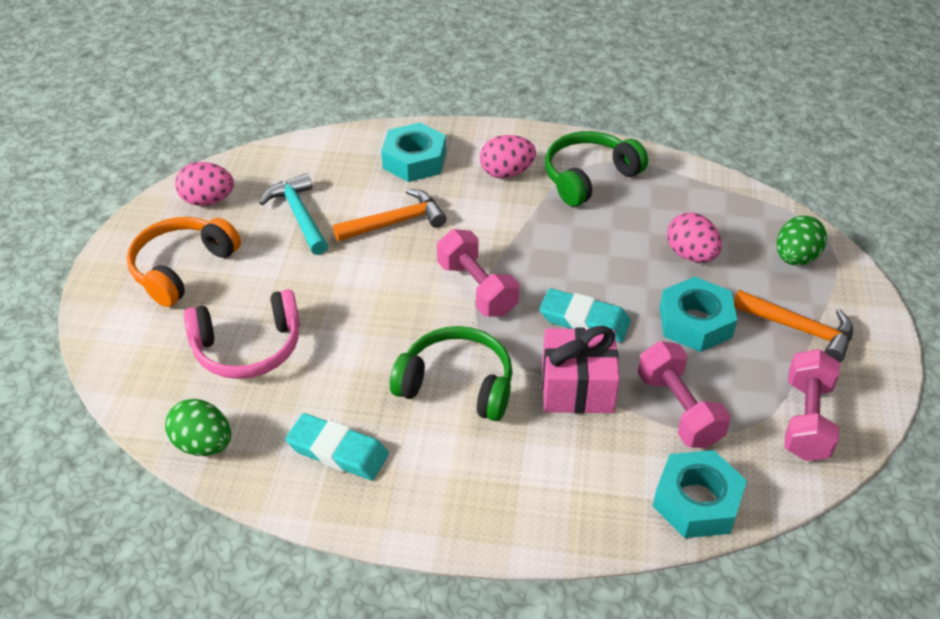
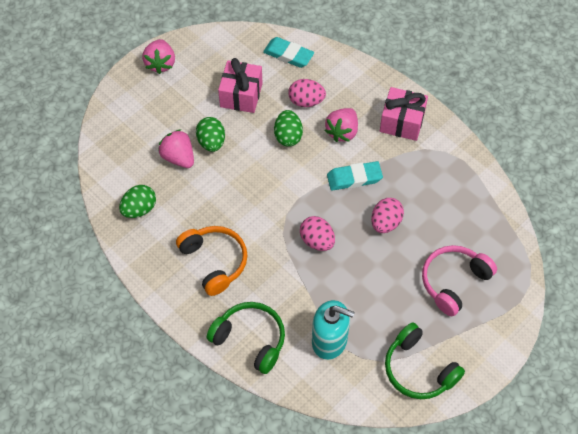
green egg: [165,399,231,456] [777,216,827,265] = 2 -> [119,185,156,218] [196,117,225,152] [274,110,303,147] = 3
orange hammer: [333,189,447,241] [734,290,853,362] = 2 -> none = 0
pink dumbbell: [437,229,519,317] [638,341,731,448] [784,349,840,461] = 3 -> none = 0
pink gift: [542,326,620,414] = 1 -> [218,58,263,113] [380,87,428,141] = 2
pink strawberry: none = 0 -> [142,39,175,74] [158,129,194,168] [325,108,358,142] = 3
turquoise hammer: [260,173,328,255] = 1 -> none = 0
turquoise nut: [381,122,446,182] [653,450,747,538] [660,277,737,352] = 3 -> none = 0
turquoise soap dispenser: none = 0 -> [312,300,355,360] = 1

